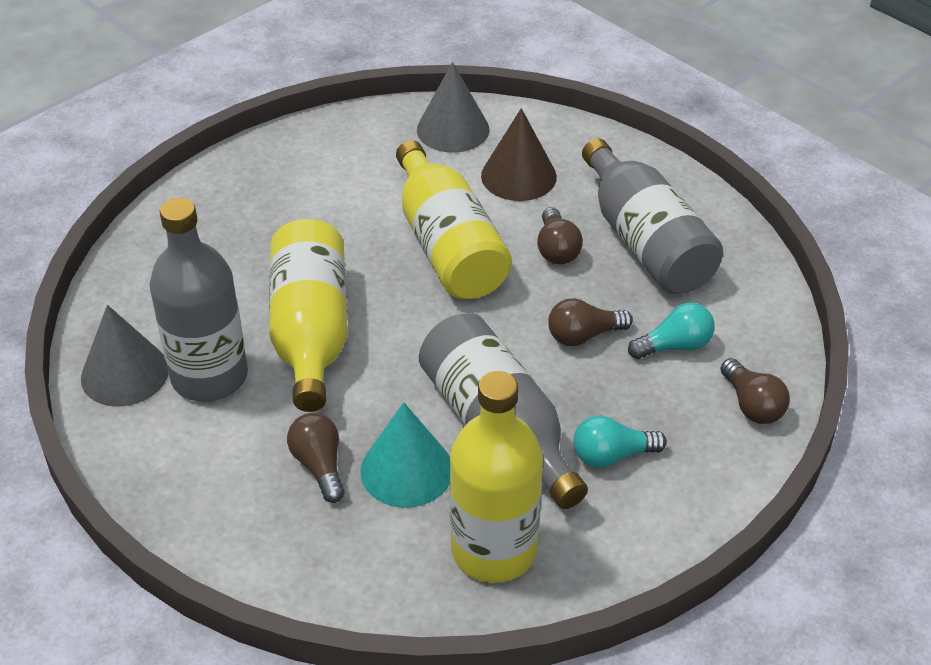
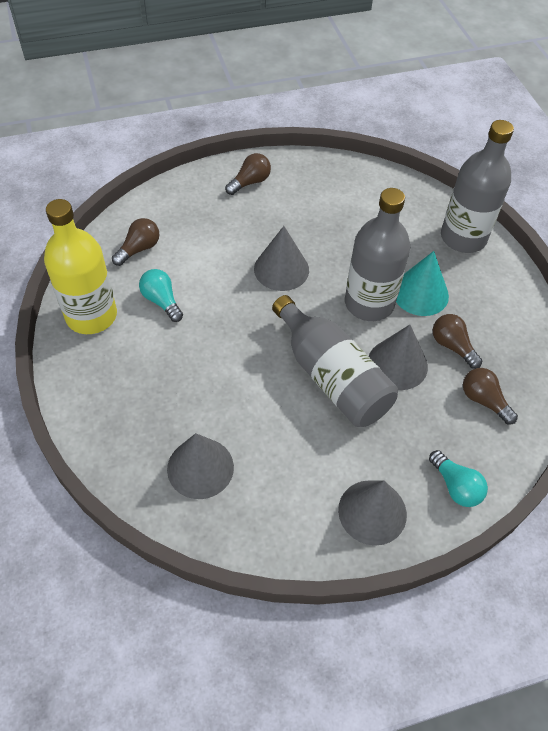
brown cone: [481,108,557,201] = 1 -> none = 0
grey cone: [81,305,169,407] [417,62,489,153] = 2 -> [167,433,234,499] [254,226,309,291] [338,480,407,546] [369,325,428,390] = 4
yellow bottle: [269,219,347,412] [396,140,512,299] [450,371,543,583] = 3 -> [44,199,117,334] = 1

